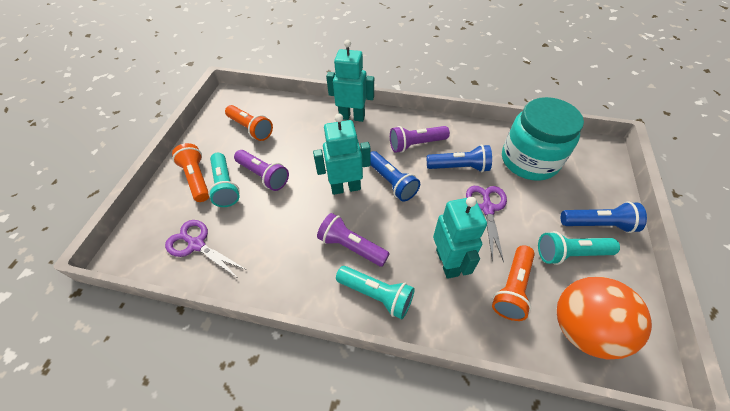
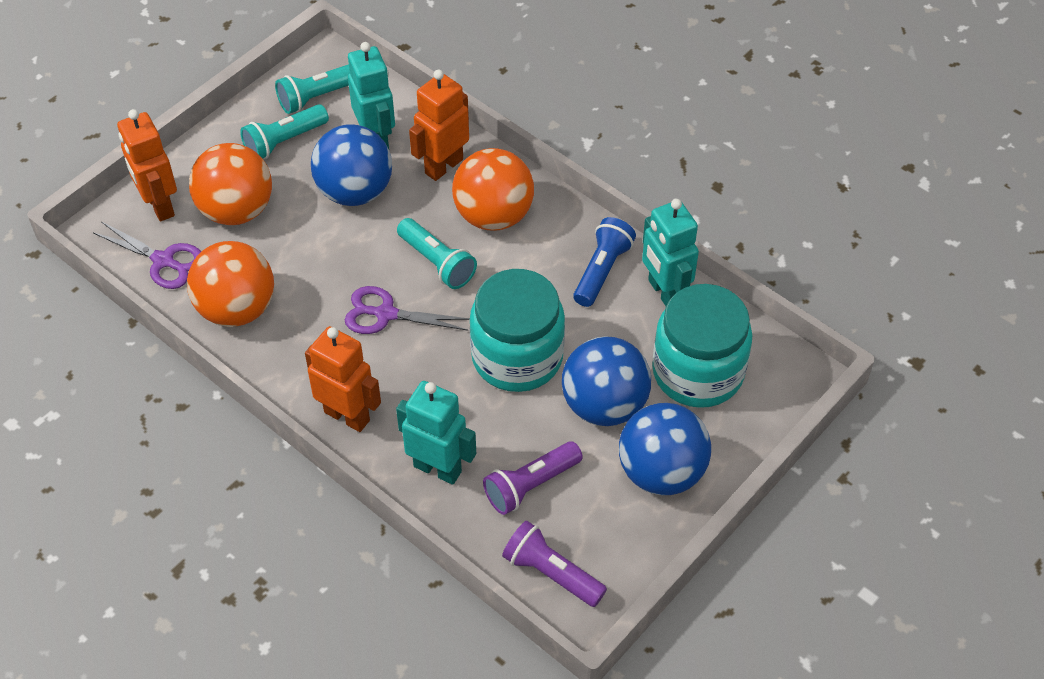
blue ball: none = 0 -> [311,124,392,206] [562,336,651,426] [619,403,711,495] = 3
blue flashlight: [370,151,420,202] [427,145,492,172] [561,201,647,233] = 3 -> [573,217,636,307] = 1
orange ball: [557,277,652,360] = 1 -> [187,241,274,327] [189,143,272,225] [452,148,534,231] = 3
orange flashlight: [172,143,209,202] [225,105,273,141] [492,245,535,321] = 3 -> none = 0
orange robot: none = 0 -> [117,109,177,221] [305,326,381,432] [409,70,469,181] = 3
purple flashlight: [234,150,289,191] [317,213,390,267] [390,126,450,153] = 3 -> [483,441,583,515] [502,521,607,607] = 2
turquoise jar: [502,97,584,181] = 1 -> [470,269,565,392] [652,284,752,408] = 2

